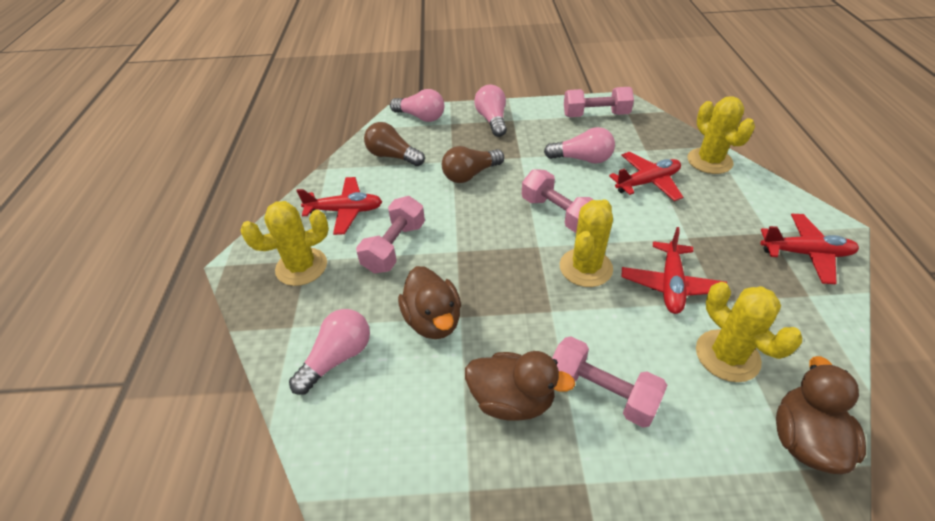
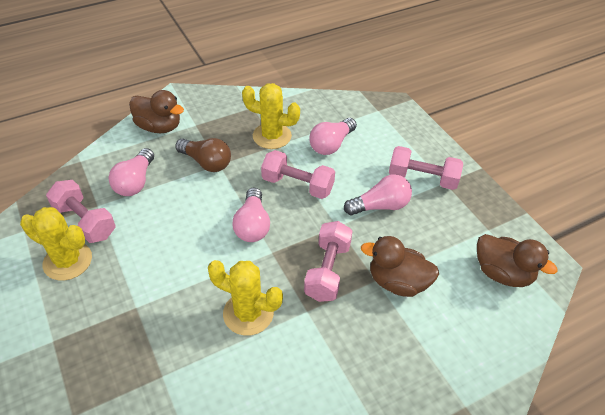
brown light bulb: [364,122,425,166] [442,146,504,183] = 2 -> [175,138,231,172] = 1
red plane: [296,177,382,235] [609,152,683,201] [621,227,727,314] [760,214,859,284] = 4 -> none = 0
yellow cactus: [240,201,329,286] [560,199,613,287] [688,96,755,174] [696,282,802,382] = 4 -> [20,207,92,281] [208,260,283,336] [242,83,300,149] = 3

